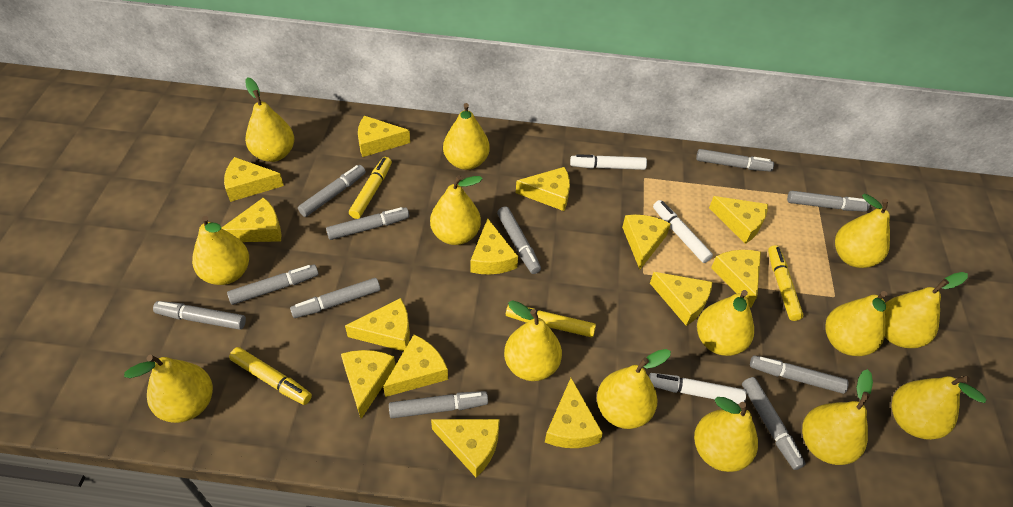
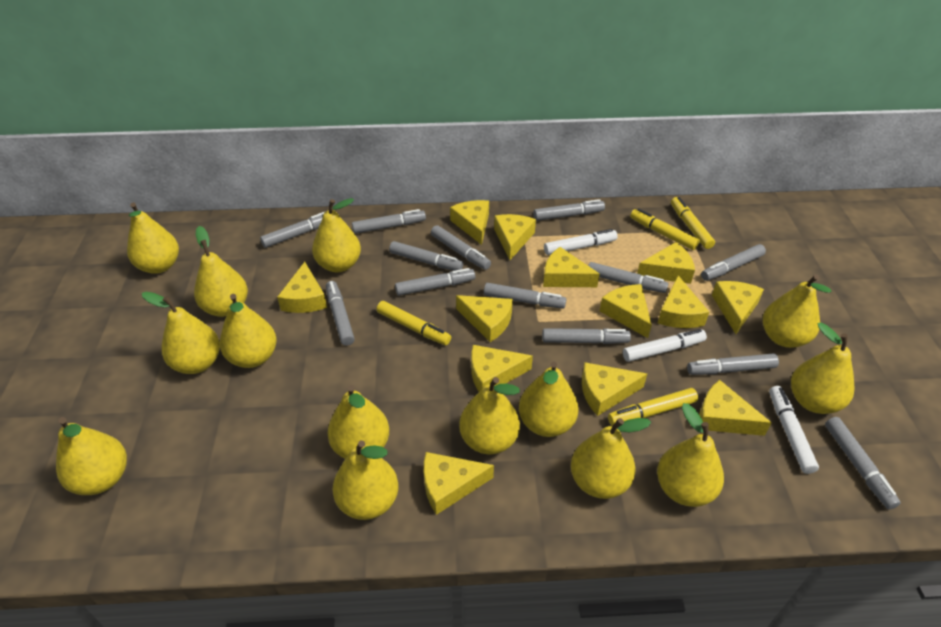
grey marker: [153,301,246,330] [227,264,319,305] [290,278,380,318] [298,165,366,217] [326,207,409,240] [389,391,488,418] [497,206,541,274] [696,149,774,172] [742,377,806,470] [750,355,849,394] [787,191,870,212] = 11 -> [260,211,326,248] [326,281,355,346] [352,209,426,234] [389,241,463,271] [395,268,475,296] [431,225,491,270] [484,283,566,308] [533,199,605,221] [542,328,631,344] [588,262,668,293] [687,353,779,375] [701,244,766,281] [825,417,901,509] = 13
yellow cheese: [222,197,282,242] [224,157,284,202] [341,350,396,419] [345,298,410,351] [358,116,410,157] [383,335,448,397] [431,419,500,478] [470,218,518,275] [516,167,570,211] [545,378,603,448] [622,215,671,269] [650,272,712,326] [709,196,768,244] [711,250,761,307] = 14 -> [277,262,327,313] [424,452,494,515] [450,200,489,245] [456,295,513,342] [471,345,533,392] [494,214,536,260] [543,247,600,287] [582,362,647,416] [600,284,652,338] [637,242,695,284] [658,276,709,328] [699,380,772,436] [712,281,764,334] = 13

